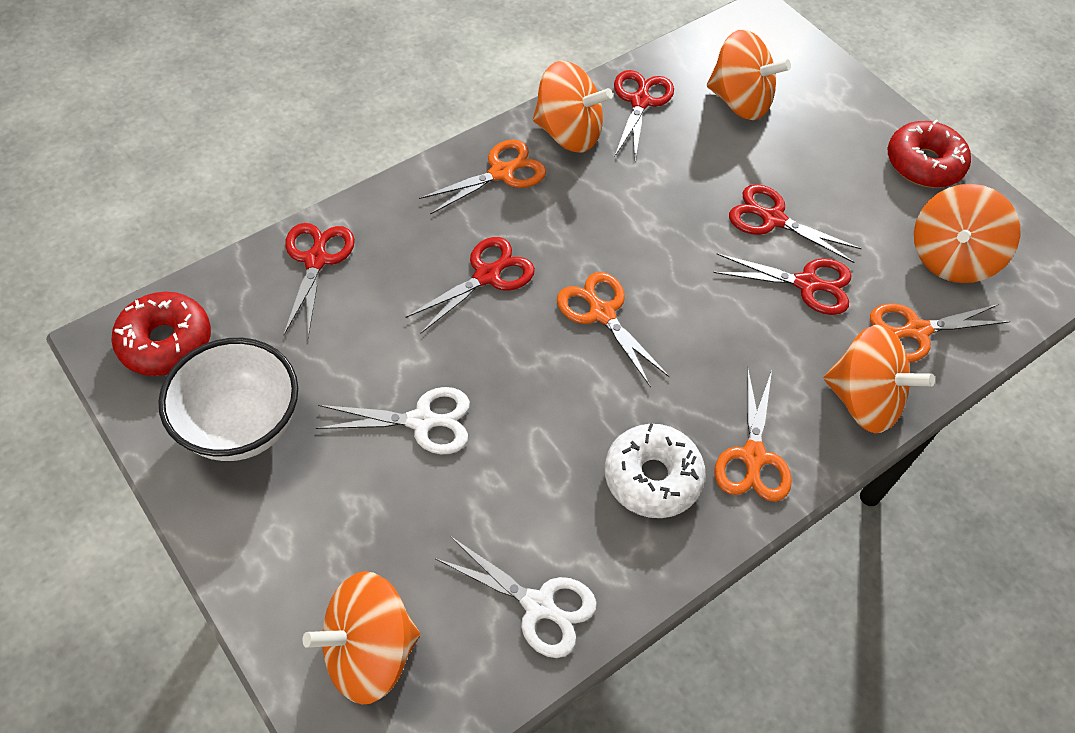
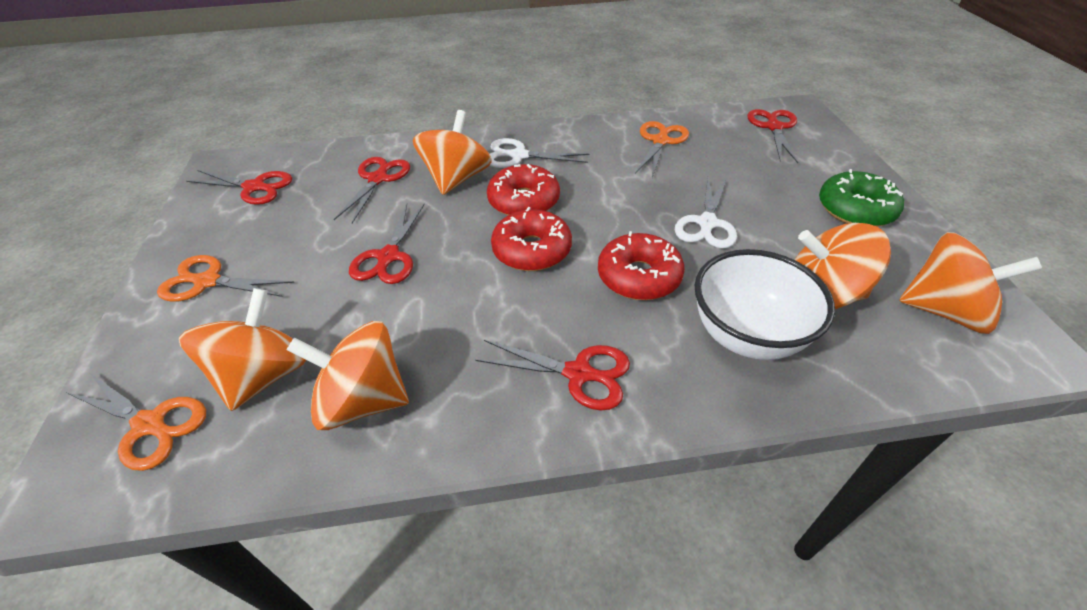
green donut: none = 0 -> [819,169,904,227] = 1
orange scissors: [419,140,546,215] [557,272,670,388] [715,367,792,502] [870,303,1010,363] = 4 -> [67,373,206,471] [157,255,294,302] [635,121,689,178] = 3
red donut: [111,292,211,376] [888,120,971,188] = 2 -> [487,164,560,215] [491,207,572,271] [598,231,685,300] = 3
white donut: [605,423,706,518] = 1 -> none = 0

